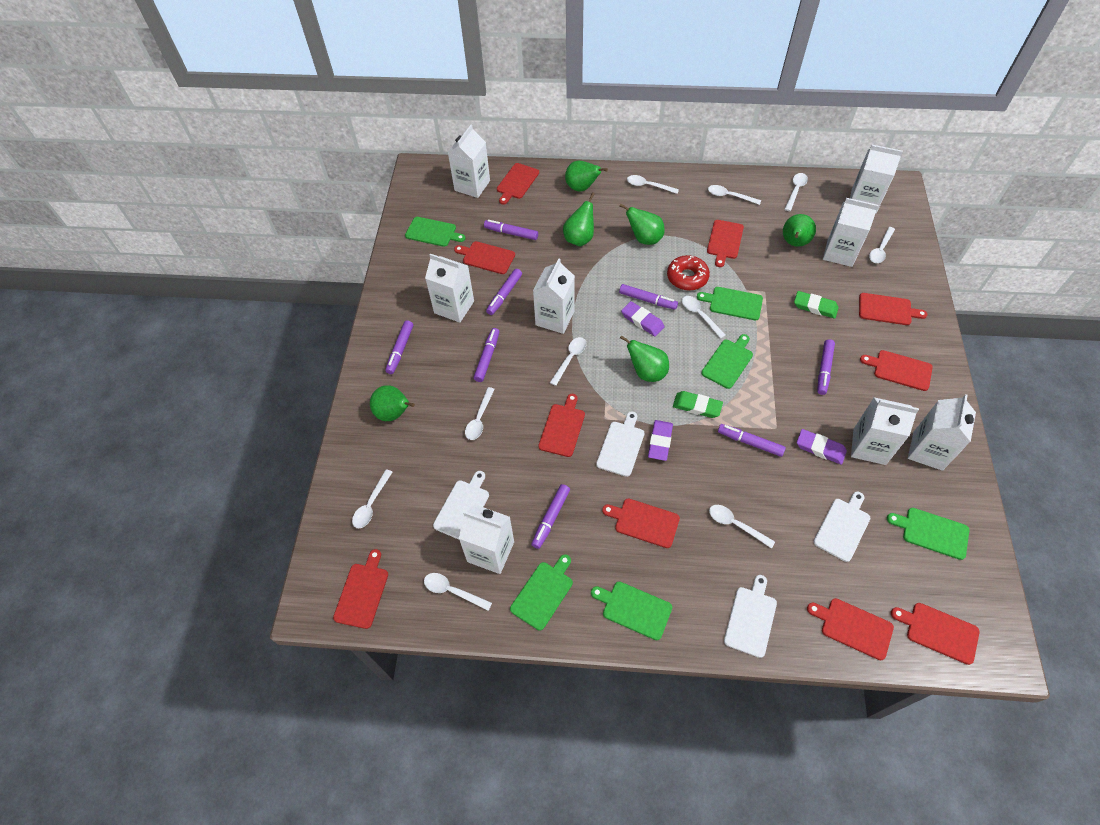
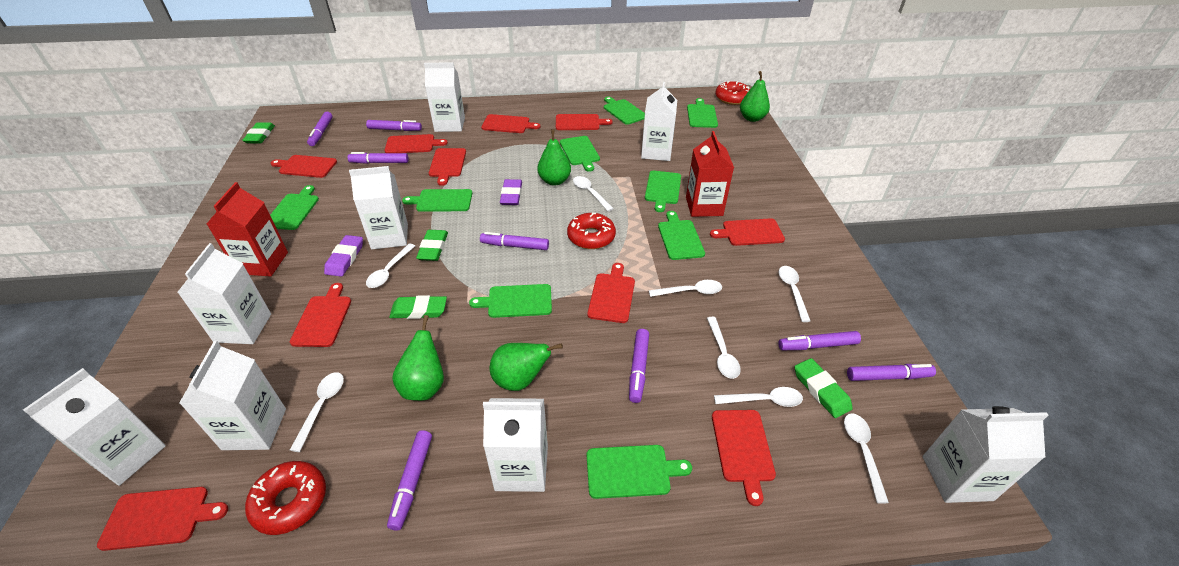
green cutting board: [405,217,466,247] [510,554,573,631] [591,581,672,640] [697,287,763,320] [701,334,753,389] [887,508,969,560] = 6 -> [270,185,319,230] [402,189,472,212] [469,284,552,318] [560,136,600,172] [587,445,692,499] [604,97,645,125] [645,171,681,212] [658,211,705,260] [687,98,718,128] = 9
green eraser: [673,391,723,418] [794,291,839,319] = 2 -> [242,122,275,143] [389,295,447,319] [416,230,448,261] [794,358,853,418] = 4
green pear: [370,385,415,421] [563,192,595,246] [565,161,608,192] [619,203,665,245] [620,335,669,382] [783,214,816,247] = 6 -> [392,315,444,401] [489,343,563,391] [537,129,571,186] [740,71,770,122] = 4
purple eraser: [621,301,665,336] [648,420,673,461] [797,429,847,465] = 3 -> [324,235,363,277] [500,179,522,205] = 2
red carton: none = 0 -> [207,182,288,276] [686,131,734,217] = 2
red donut: [667,255,710,291] = 1 -> [245,461,326,535] [567,213,616,249] [715,81,750,105] = 3
white cutting board: [433,471,489,540] [596,411,644,477] [724,575,777,658] [814,492,870,562] = 4 -> none = 0
white spoon: [352,469,392,528] [424,573,492,611] [465,387,495,440] [550,337,587,386] [627,175,679,194] [682,296,726,339] [708,185,761,205] [709,505,775,549] [785,173,808,211] [869,227,895,263] = 10 -> [290,372,344,452] [366,243,415,288] [573,176,614,211] [649,280,722,297] [707,317,741,379] [714,387,803,407] [779,266,810,322] [844,413,889,504] = 8

